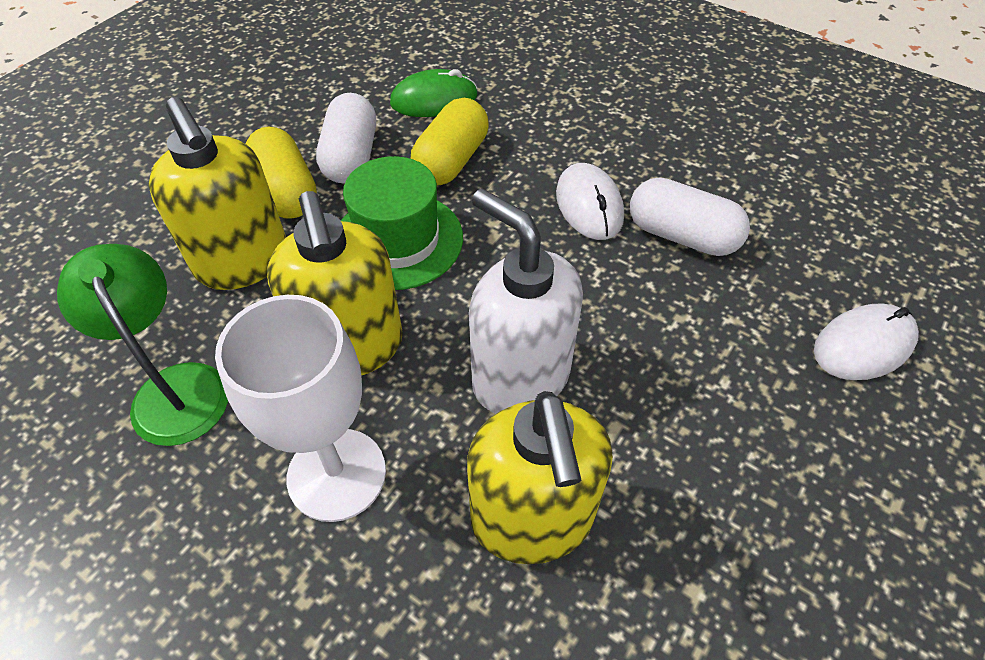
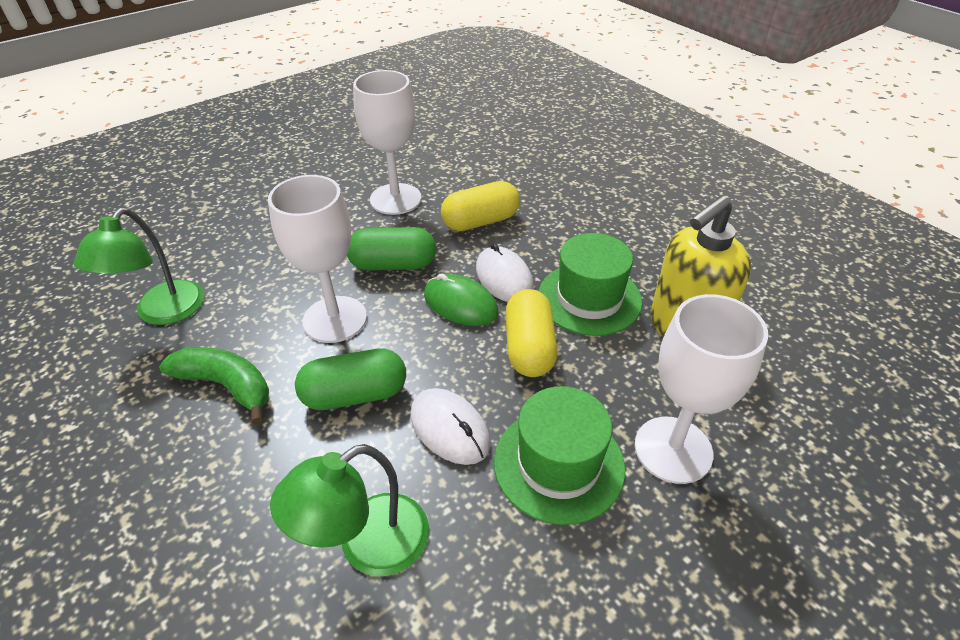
green banana: none = 0 -> [159,347,269,425] = 1
green capsule: none = 0 -> [295,348,406,410] [347,227,436,271] = 2
green hat: [341,156,463,290] = 1 -> [494,386,625,525] [539,233,642,336] = 2
green lamp: [57,244,228,446] = 1 -> [74,208,204,325] [270,444,429,576] = 2
white capsule: [316,93,376,184] [630,177,750,256] = 2 -> none = 0
white goblet: [215,295,386,522] = 1 -> [268,175,367,343] [353,70,421,215] [635,294,768,484] = 3
white soap dispenser: [469,188,583,414] = 1 -> none = 0
yellow soap dispenser: [148,97,286,290] [267,191,403,376] [467,391,613,564] = 3 -> [650,196,751,337] = 1

